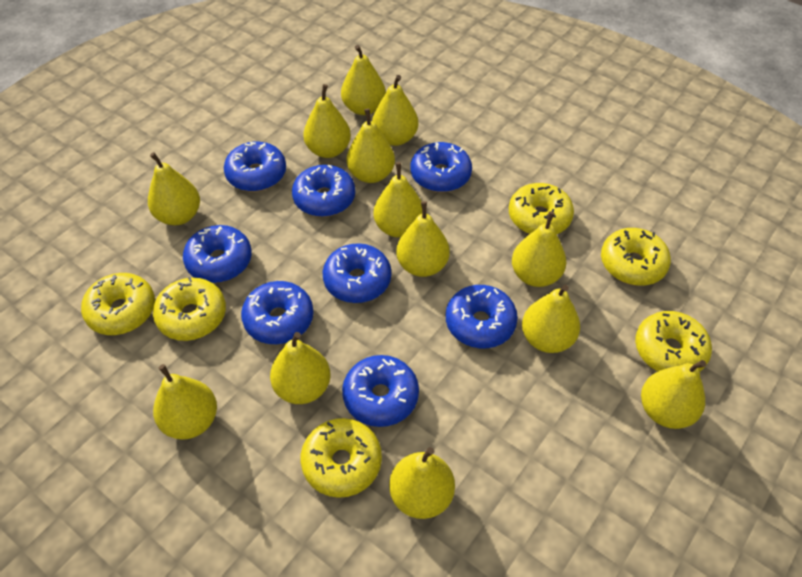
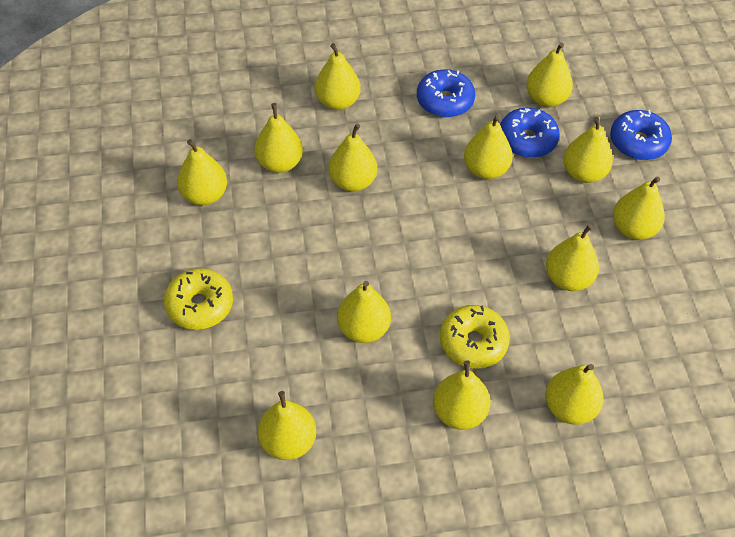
blue donut: [183,225,252,283] [224,141,286,192] [241,281,314,344] [292,164,355,217] [323,243,391,303] [342,355,419,427] [411,142,472,192] [446,285,518,348] = 8 -> [417,69,475,118] [500,108,560,158] [610,110,672,160] = 3
yellow donut: [81,273,155,335] [153,277,226,341] [300,418,382,498] [509,183,574,234] [601,228,671,286] [635,311,712,372] = 6 -> [164,268,233,330] [440,305,510,369] = 2

